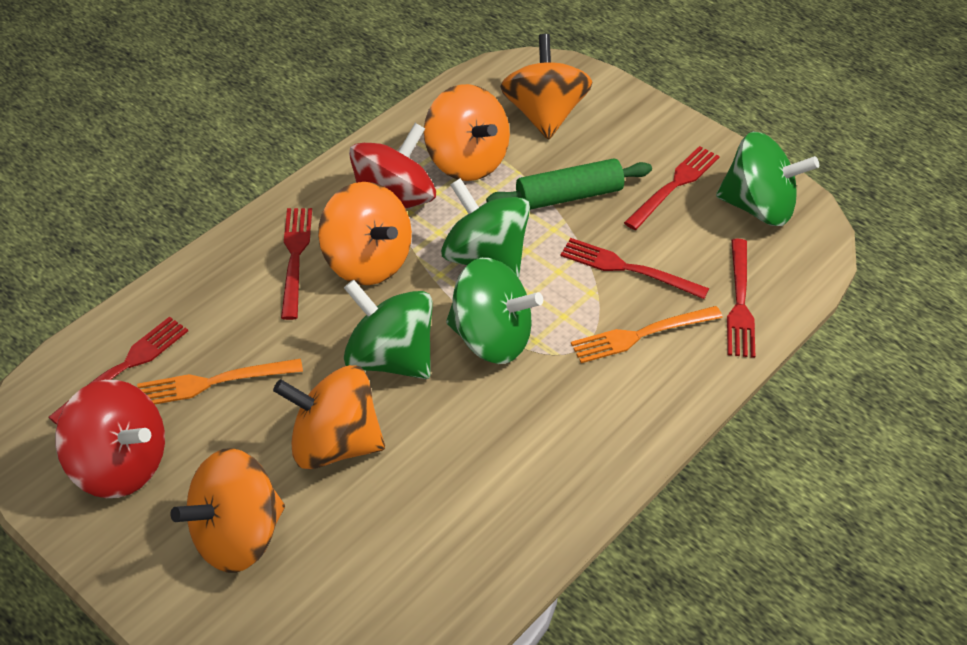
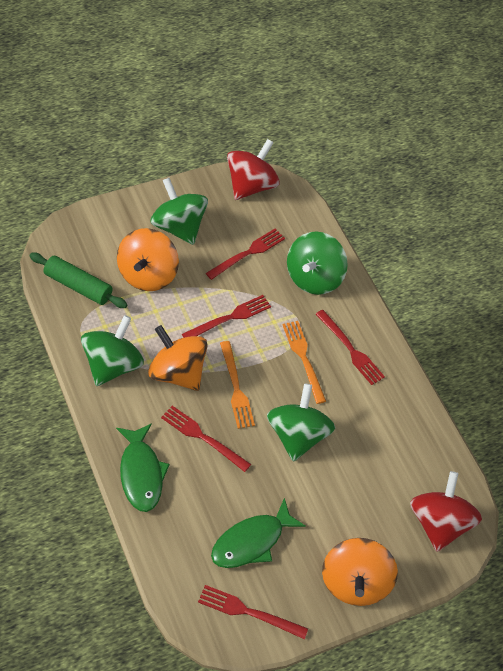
green fish: none = 0 -> [116,423,170,512] [211,498,306,568] = 2
orange spinning top: [170,448,285,573] [273,365,385,469] [318,182,412,285] [424,84,510,181] [500,34,592,140] = 5 -> [117,228,179,291] [148,325,207,391] [322,538,398,606] = 3

